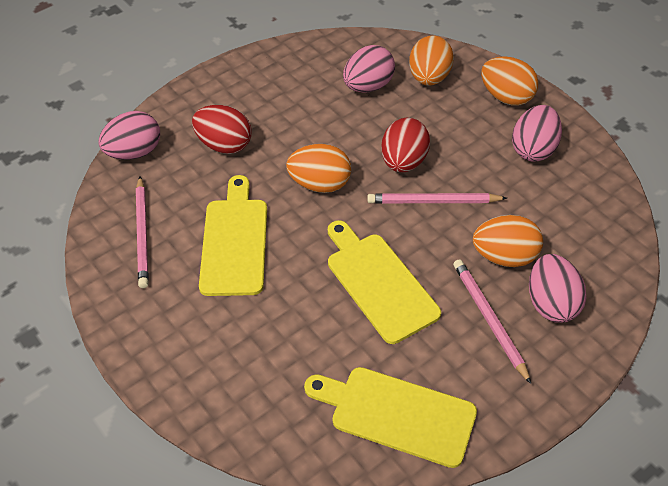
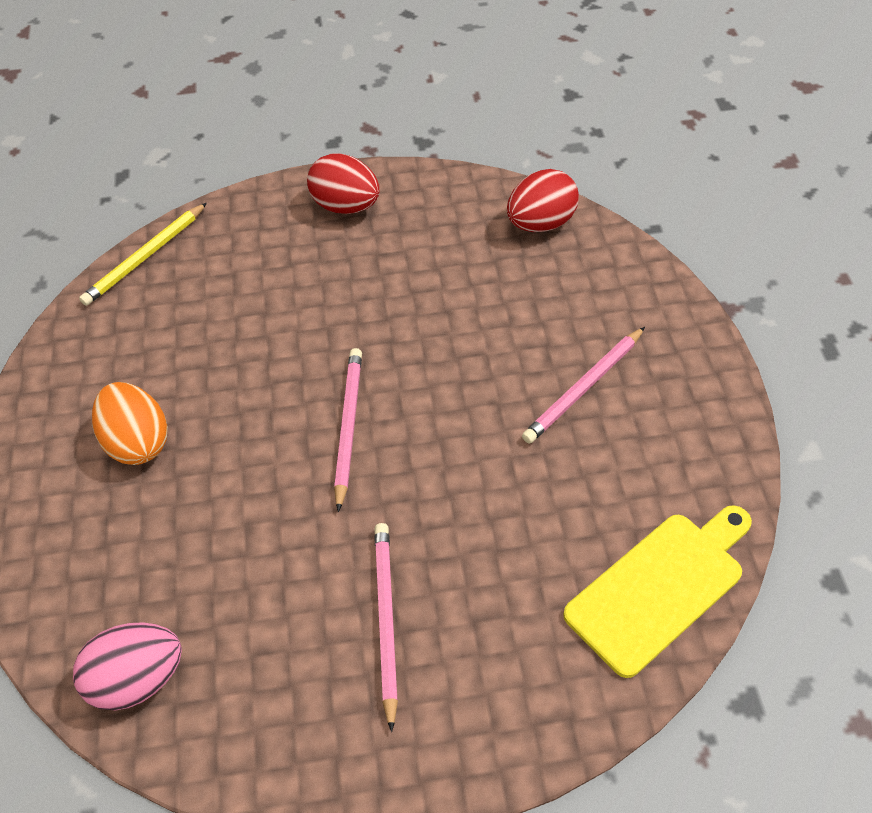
orange egg: [286,144,351,193] [409,36,454,86] [473,215,543,267] [481,56,539,105] = 4 -> [92,382,168,465] = 1
pink egg: [98,111,160,160] [343,45,395,93] [512,105,562,161] [529,254,587,323] = 4 -> [73,622,182,710] = 1
yellow cutting board: [199,175,267,296] [304,367,477,468] [328,220,441,344] = 3 -> [563,505,752,678] = 1
yellow pencil: none = 0 -> [79,203,207,306] = 1

